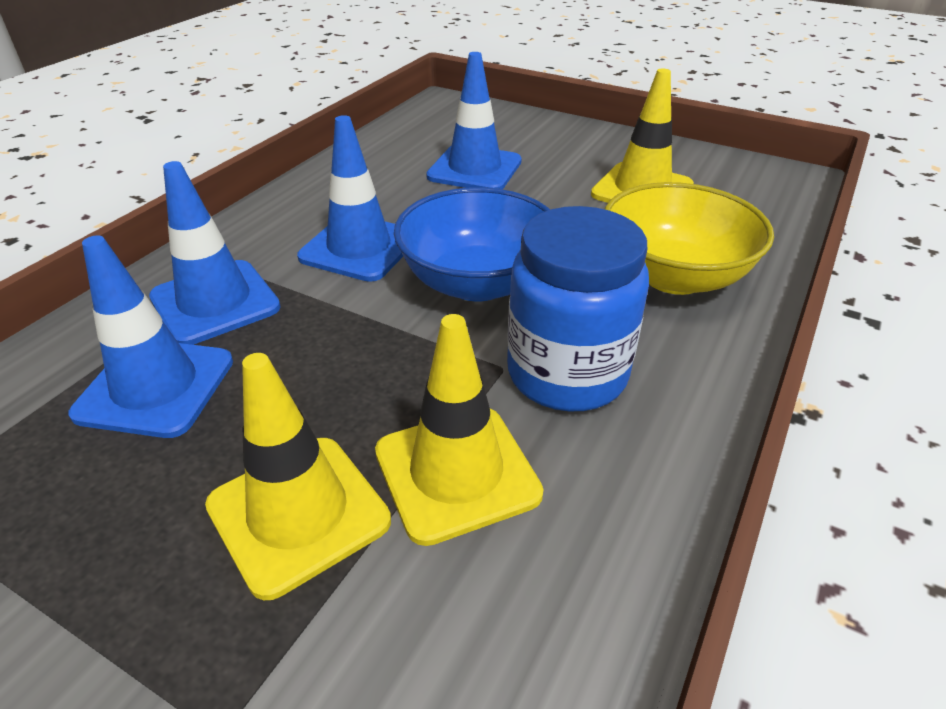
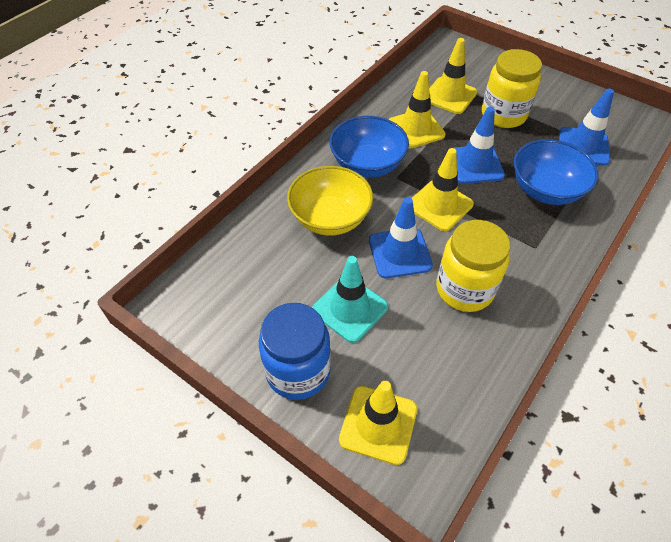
blue bowl: [394,187,550,301] = 1 -> [330,116,409,178] [514,139,599,205] = 2
blue traffic cone: [69,235,233,438] [149,161,281,345] [297,115,403,282] [426,52,522,189] = 4 -> [369,197,433,278] [454,107,505,184] [559,89,614,166] = 3
turquoise traffic cone: none = 0 -> [312,256,388,343] = 1
yellow jar: none = 0 -> [436,220,510,312] [482,49,542,128] = 2
yellow traffic cone: [205,353,391,600] [375,314,543,546] [591,68,694,203] = 3 -> [339,381,417,465] [388,71,446,149] [411,148,474,231] [429,38,477,114] = 4

